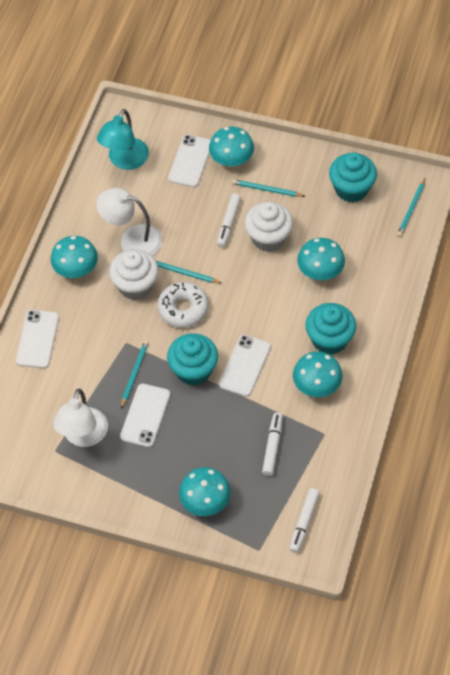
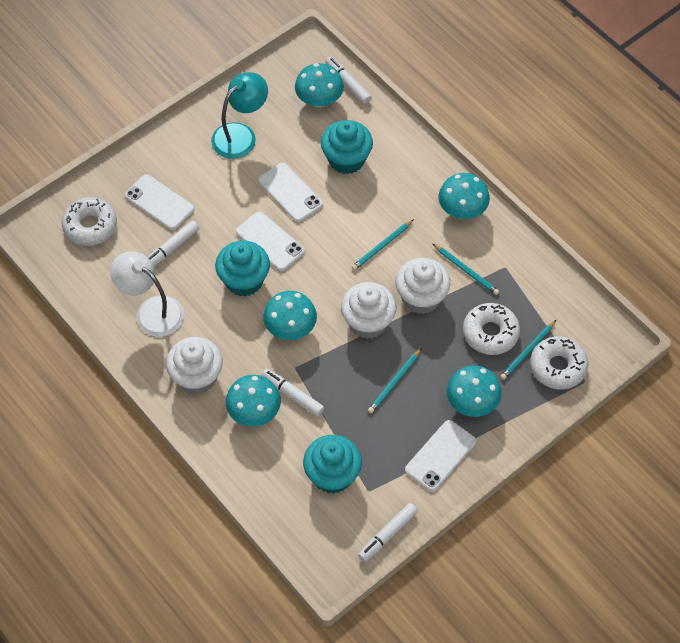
white cupcake: [109,249,159,300] [245,202,293,252] = 2 -> [166,337,223,394] [341,282,396,339] [395,258,450,314] = 3
white donut: [157,282,209,328] = 1 -> [62,197,117,246] [463,303,520,355] [530,336,588,389] = 3
white lamp: [53,389,108,447] [96,188,162,256] = 2 -> [110,251,184,337] = 1
white marker: [217,193,241,248] [262,413,283,476] [289,488,320,553] = 3 -> [148,220,199,266] [261,369,324,416] [325,57,372,104] [358,503,418,562] = 4

